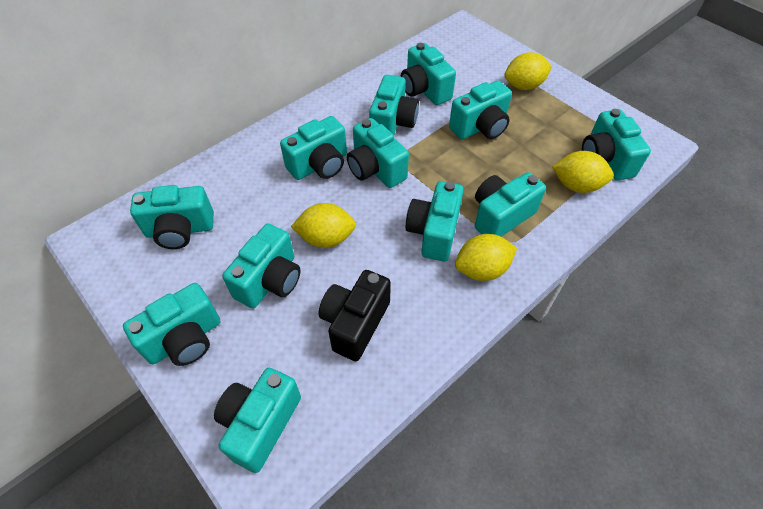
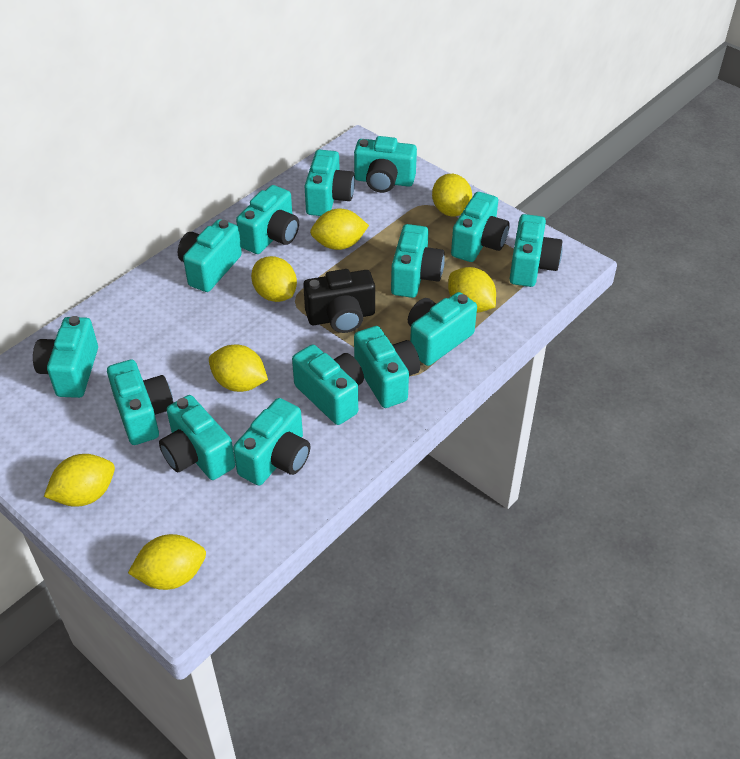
turquoise camera: [123,283,220,366] [130,185,214,249] [214,368,301,473] [223,224,300,308] [280,116,347,180] [347,118,409,188] [369,75,419,135] [401,43,456,105] [405,181,464,261] [449,81,512,139] [475,172,546,237] [582,109,651,181] = 12 -> [33,316,98,398] [107,359,173,445] [159,395,235,480] [178,219,242,292] [233,398,310,486] [236,185,299,254] [292,344,364,425] [304,150,355,216] [354,136,417,193] [354,326,420,408] [391,224,445,298] [408,292,477,366] [451,192,510,262] [510,214,563,287] = 14
yellow lemon: [291,203,356,248] [455,234,517,281] [504,52,552,90] [552,151,614,193] = 4 -> [44,454,115,507] [128,534,206,590] [209,345,268,392] [251,256,297,302] [310,208,369,250] [432,174,472,217] [448,267,496,313] = 7

